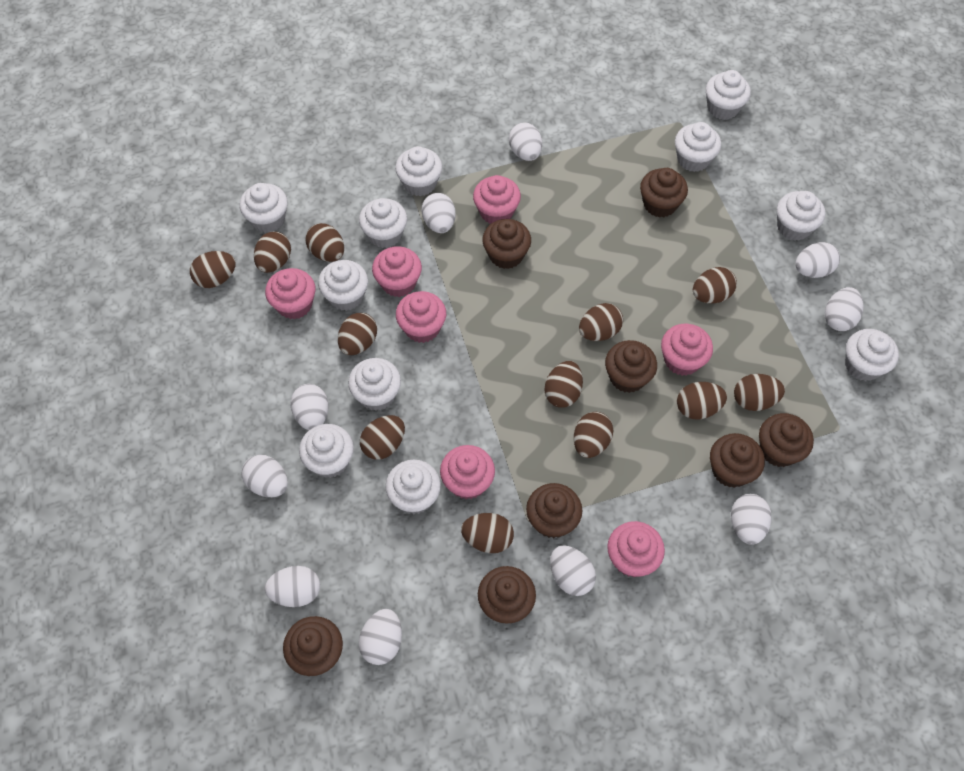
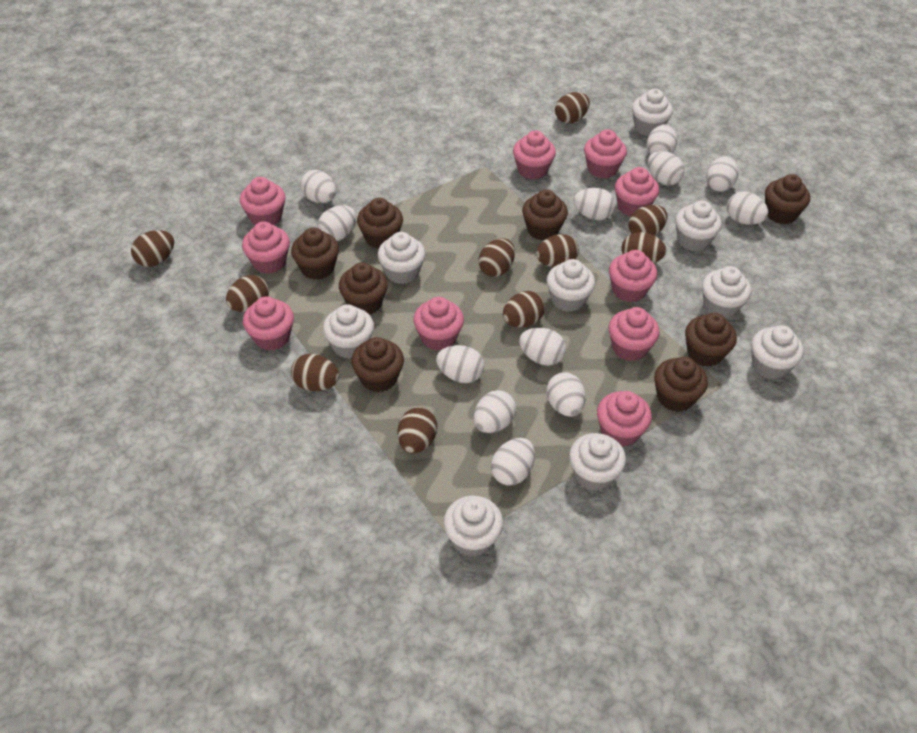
brown egg: [190,251,236,288] [254,232,291,273] [305,223,344,262] [338,313,377,355] [360,415,405,460] [461,513,514,553] [545,361,583,408] [574,412,613,458] [579,303,623,341] [677,382,727,419] [693,267,737,304] [734,374,785,411] = 12 -> [131,230,174,267] [226,275,269,312] [291,354,339,391] [397,407,437,454] [478,238,515,277] [503,291,545,327] [536,234,579,267] [555,92,590,124] [622,232,666,263] [628,205,667,236] = 10
pink cupcake: [265,268,316,319] [372,246,422,297] [396,291,446,343] [440,445,495,499] [473,175,521,224] [607,521,665,577] [661,324,713,376] = 7 -> [240,177,286,225] [242,222,290,274] [243,296,294,351] [413,297,464,351] [513,130,556,180] [584,129,627,178] [597,391,652,447] [608,307,660,361] [609,250,657,302] [615,167,659,216] = 10
white cupcake: [239,183,288,233] [299,424,354,478] [318,260,368,311] [348,358,401,411] [359,198,407,248] [385,460,441,514] [395,146,442,196] [675,122,721,172] [706,70,751,120] [777,191,825,241] [845,329,899,381] = 11 -> [323,304,374,359] [378,232,425,284] [443,496,503,557] [547,259,595,312] [569,433,626,491] [632,89,673,136] [675,200,722,252] [702,266,751,318] [751,325,804,380] = 9
white egg: [241,455,288,497] [265,566,320,607] [290,384,329,430] [359,609,402,665] [421,193,456,233] [509,122,542,161] [550,545,596,596] [731,494,771,545] [795,242,840,278] [825,287,863,331] = 10 -> [300,170,336,203] [317,205,356,241] [436,345,484,383] [474,390,517,433] [491,438,535,486] [519,328,566,366] [546,372,586,417] [573,188,616,220] [647,124,677,155] [648,151,684,186] [706,156,738,192] [727,191,768,225] = 12

